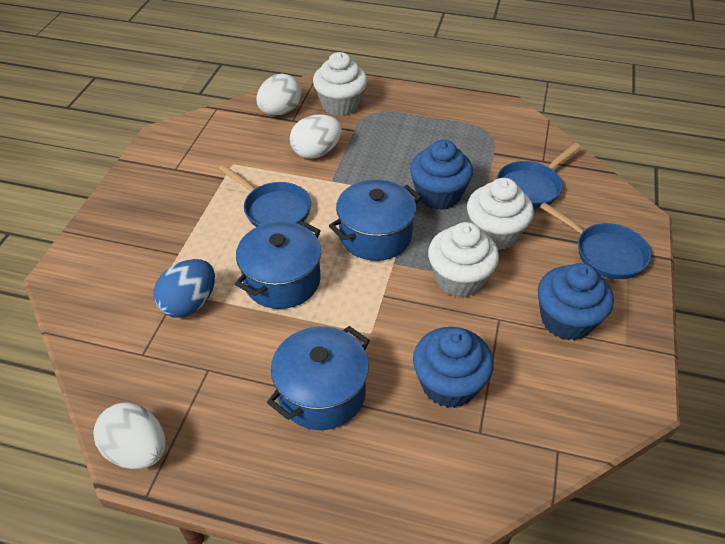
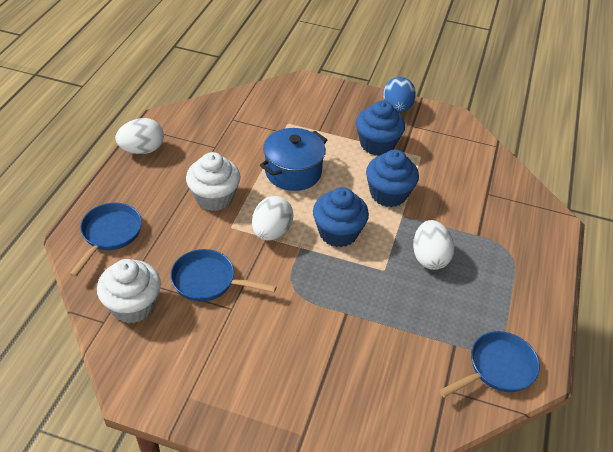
blue pot: [235,221,321,309] [267,326,370,430] [329,179,422,261] = 3 -> [260,128,327,191] = 1
white cupcake: [313,52,368,116] [428,222,499,297] [467,178,534,250] = 3 -> [97,259,161,323] [186,152,241,211] = 2

